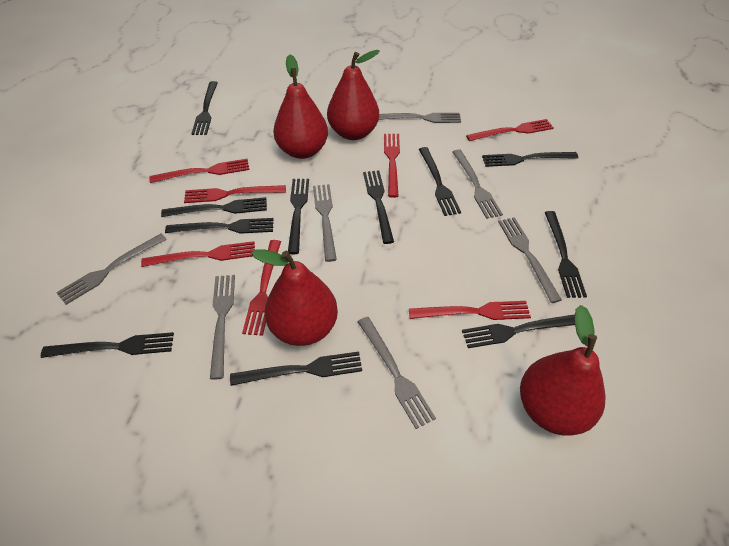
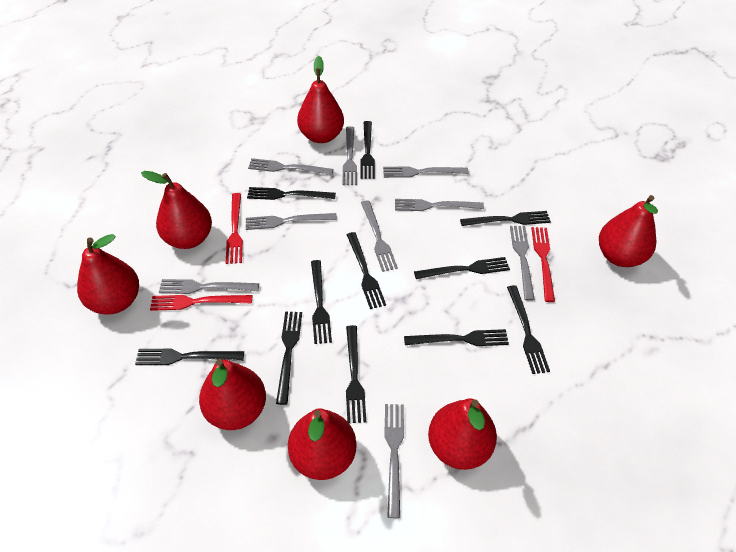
grey fork: [56,234,167,305] [210,275,235,380] [313,184,337,262] [358,317,436,429] [379,113,461,123] [453,150,503,219] [498,217,562,303] = 7 -> [159,279,259,294] [246,213,337,230] [248,158,333,175] [342,126,357,185] [361,200,398,272] [383,166,469,178] [384,404,404,518] [395,199,484,211] [510,226,535,301] = 9
red fork: [141,241,255,267] [149,159,249,183] [184,185,286,203] [242,240,281,336] [384,134,400,198] [409,301,531,320] [466,119,554,141] = 7 -> [150,295,252,311] [226,193,243,264] [531,227,555,302] = 3
red pear: [252,249,338,346] [273,54,328,159] [327,50,379,140] [520,305,606,436] = 4 -> [77,234,139,315] [141,171,212,249] [199,359,266,430] [288,408,357,480] [297,56,344,143] [428,398,497,470] [599,195,658,267] = 7

